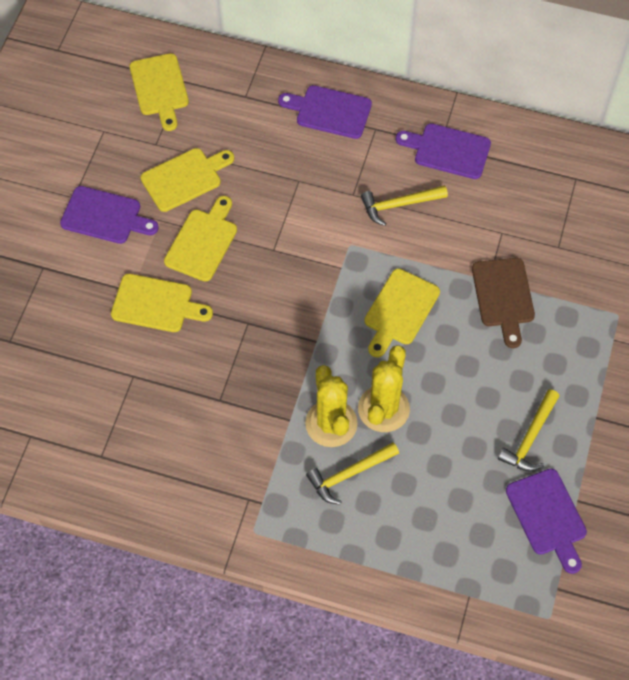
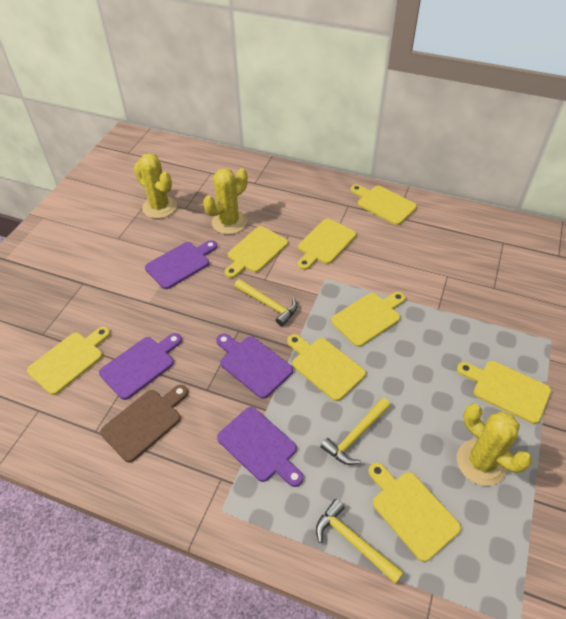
yellow cactus: [305,365,358,447] [358,345,410,432] = 2 -> [134,153,177,219] [203,168,248,234] [457,404,532,486] = 3
yellow cutting board: [111,274,213,332] [130,53,189,131] [141,148,234,212] [164,196,237,282] [364,269,440,358] = 5 -> [27,327,110,395] [225,226,288,278] [287,334,366,401] [298,219,356,270] [331,292,405,347] [350,184,417,225] [368,462,461,562] [457,361,551,424] = 8

